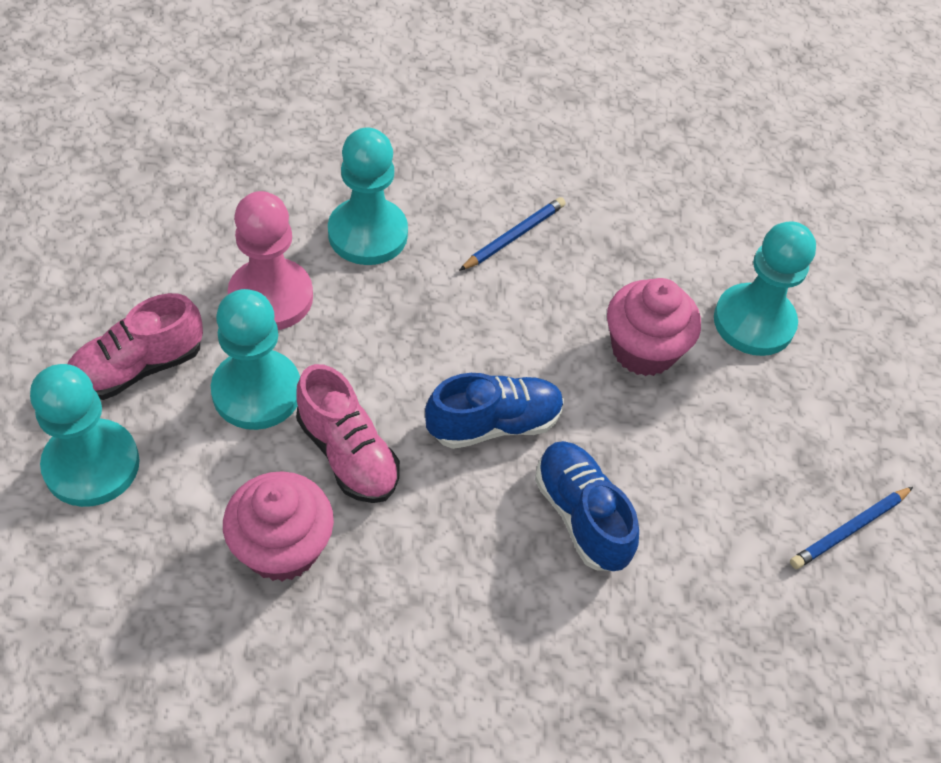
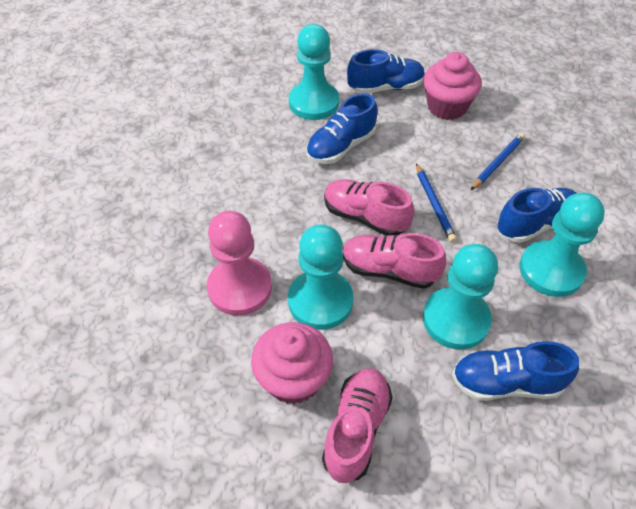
blue shoe: [425,373,564,449] [535,441,639,571] = 2 -> [306,93,378,164] [347,49,425,94] [452,341,579,401] [497,188,576,243] = 4
pink shoe: [68,293,203,400] [296,364,400,503] = 2 -> [322,368,393,483] [324,179,414,236] [343,233,446,289] = 3

